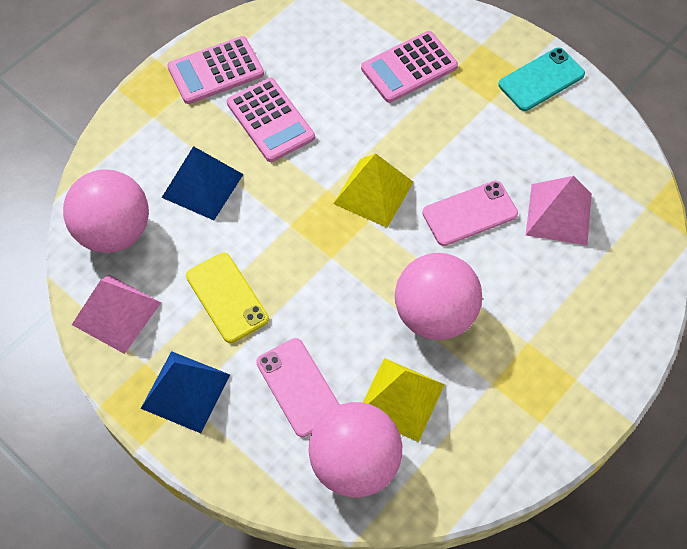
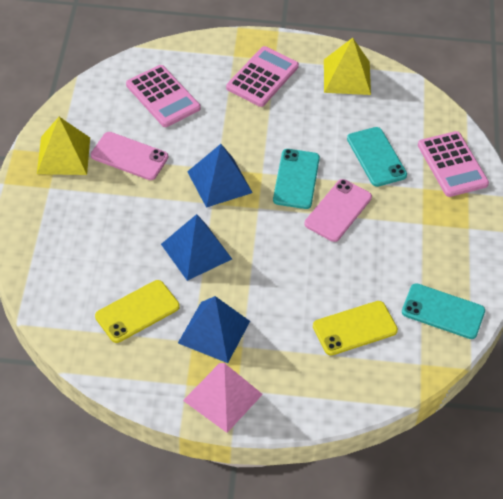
blue pyramid: [141,351,230,433] [162,146,244,220] = 2 -> [161,214,232,281] [178,296,250,363] [187,144,253,208] = 3
pink ball: [63,169,149,253] [308,402,402,498] [395,253,482,340] = 3 -> none = 0
pink pyramid: [72,275,161,354] [526,176,592,245] = 2 -> [183,363,263,433] = 1
turquoise phone: [498,47,585,111] = 1 -> [273,149,320,209] [347,127,407,187] [402,283,485,339] = 3
yellow phone: [186,253,269,343] = 1 -> [95,280,180,343] [313,301,398,356] = 2

